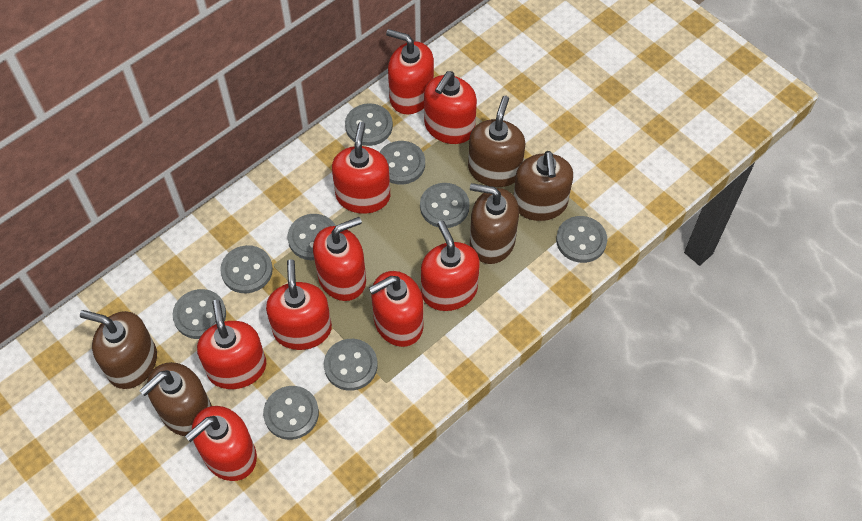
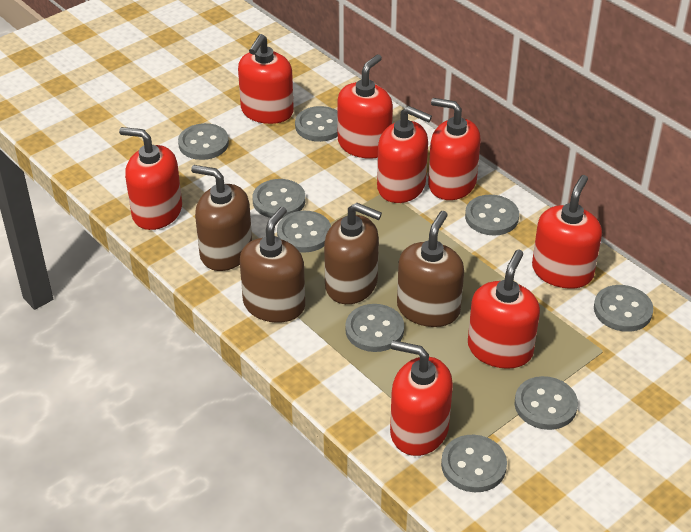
brown soap dispenser: [80,310,157,389] [139,362,212,436] [468,96,526,187] [470,183,519,264] [513,151,573,221] = 5 -> [191,165,252,271] [240,207,305,323] [324,202,382,304] [397,211,464,327] = 4
red soap dispenser: [185,406,257,481] [197,300,266,389] [266,259,332,350] [313,217,366,301] [332,122,390,214] [369,271,424,347] [386,29,434,114] [421,221,480,311] [424,71,477,144] = 9 -> [119,127,182,230] [238,34,294,124] [337,54,393,159] [377,106,432,203] [390,340,453,456] [428,98,481,200] [468,250,540,369] [532,175,602,289] = 8

